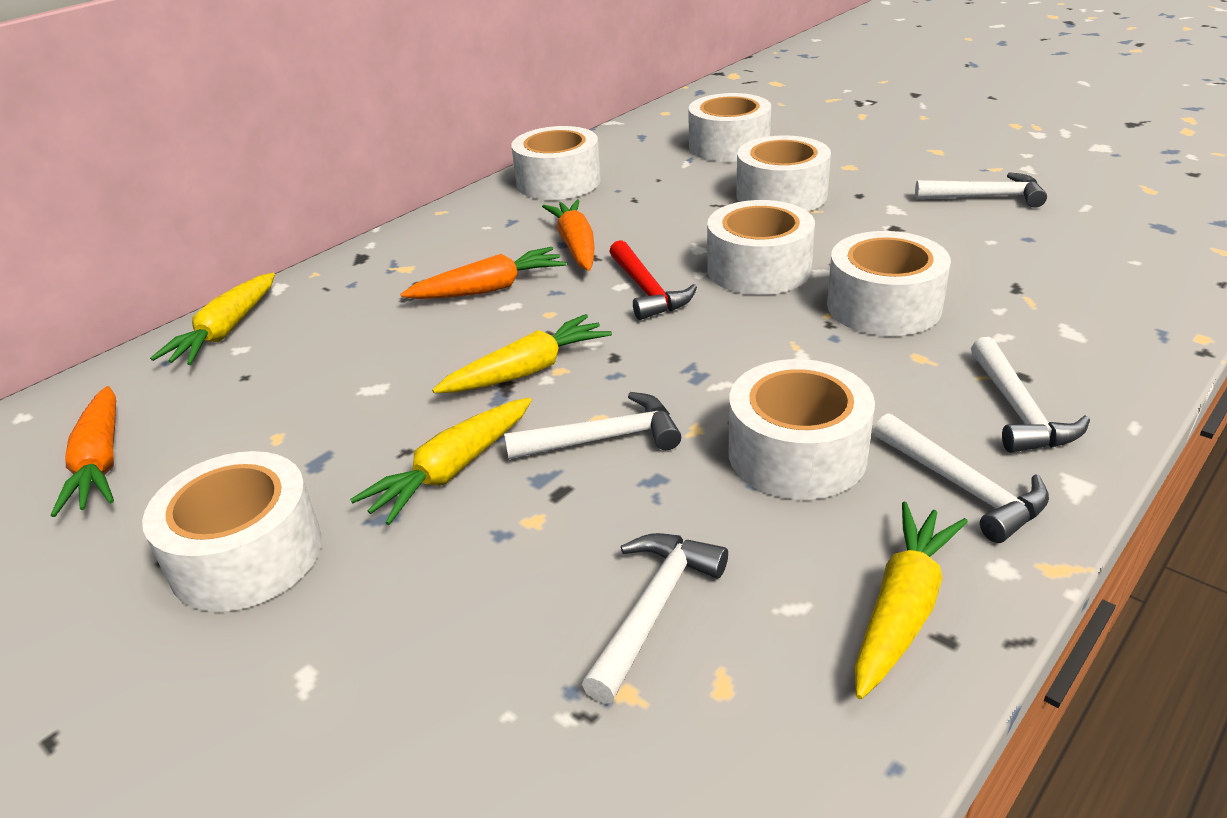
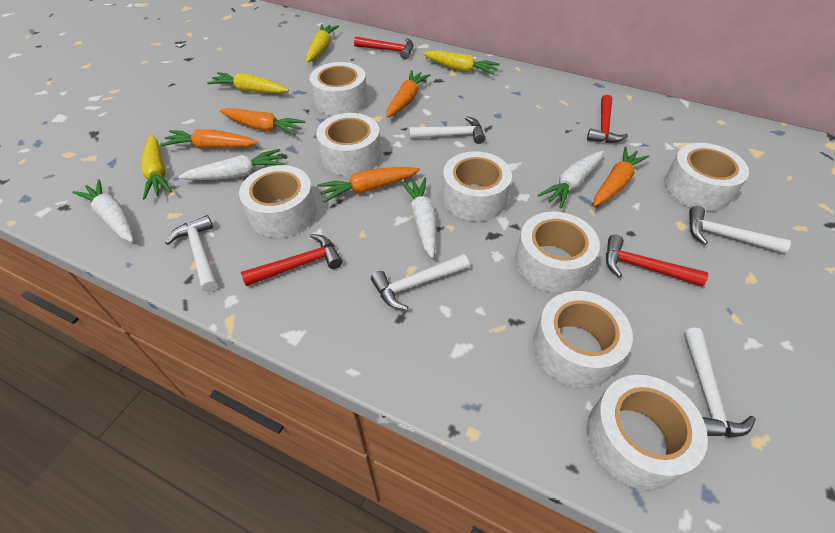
orange carrot: [51,386,116,517] [401,247,567,299] [542,199,595,271] = 3 -> [160,129,258,149] [220,108,305,136] [317,167,420,203] [386,70,430,118] [594,147,649,206] = 5
red hammer: [609,240,697,320] = 1 -> [241,234,342,286] [354,37,414,59] [587,95,628,143] [606,235,708,287] = 4
white carrot: none = 0 -> [73,179,134,242] [178,149,284,180] [400,177,437,258] [538,151,604,208] = 4
white tape: [142,451,322,612] [511,126,601,200] [688,93,771,162] [707,200,815,295] [729,359,875,500] [736,135,831,211] [827,231,951,336] = 7 -> [239,165,317,238] [310,62,368,116] [316,113,381,176] [442,151,512,222] [515,212,600,293] [533,291,633,388] [587,375,708,490] [664,143,749,211] = 8

